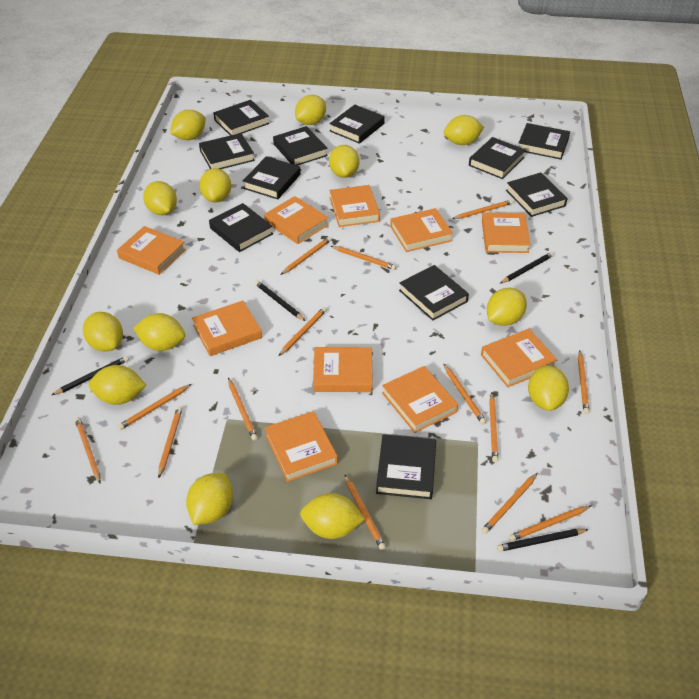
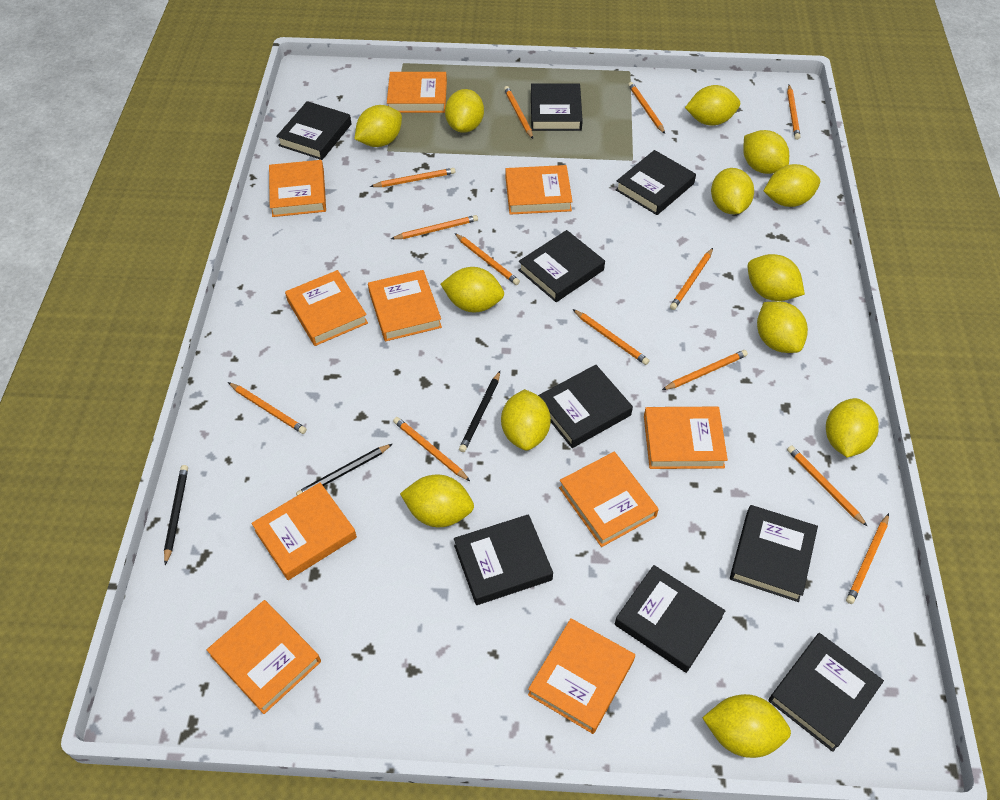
black book: [199,133,255,169] [209,203,273,252] [213,100,270,136] [243,157,301,199] [273,126,328,166] [329,105,385,144] [376,434,436,499] [399,265,469,321] [469,137,526,179] [506,172,568,217] [519,123,570,160] = 11 -> [276,101,351,160] [454,514,553,605] [518,230,605,302] [531,83,583,131] [538,365,633,448] [615,150,696,215] [615,565,725,673] [730,505,818,602] [768,633,884,752] = 9
black pencil: [52,356,129,395] [255,280,305,321] [497,529,589,552] [500,252,554,283] = 4 -> [164,465,188,565] [296,444,392,496] [459,371,500,452] = 3
orange pencil: [75,417,101,483] [118,384,191,430] [158,406,182,478] [228,378,258,440] [279,307,327,356] [281,237,331,275] [331,246,396,270] [345,475,386,550] [444,364,486,424] [452,200,513,219] [481,473,537,534] [489,393,498,462] [509,505,592,541] [578,350,589,414] = 14 -> [228,382,307,434] [370,168,456,187] [391,215,478,239] [393,417,470,481] [455,233,520,285] [504,86,533,139] [573,309,649,365] [628,82,665,134] [662,350,748,390] [670,248,713,310] [787,85,800,140] [787,445,868,527] [846,513,889,604] = 13

